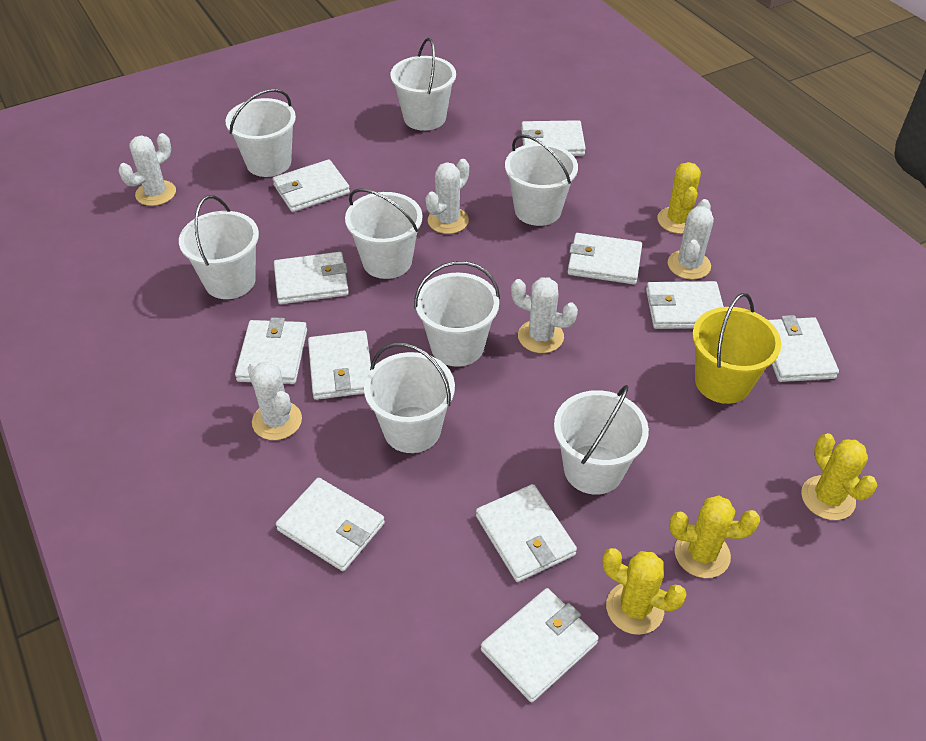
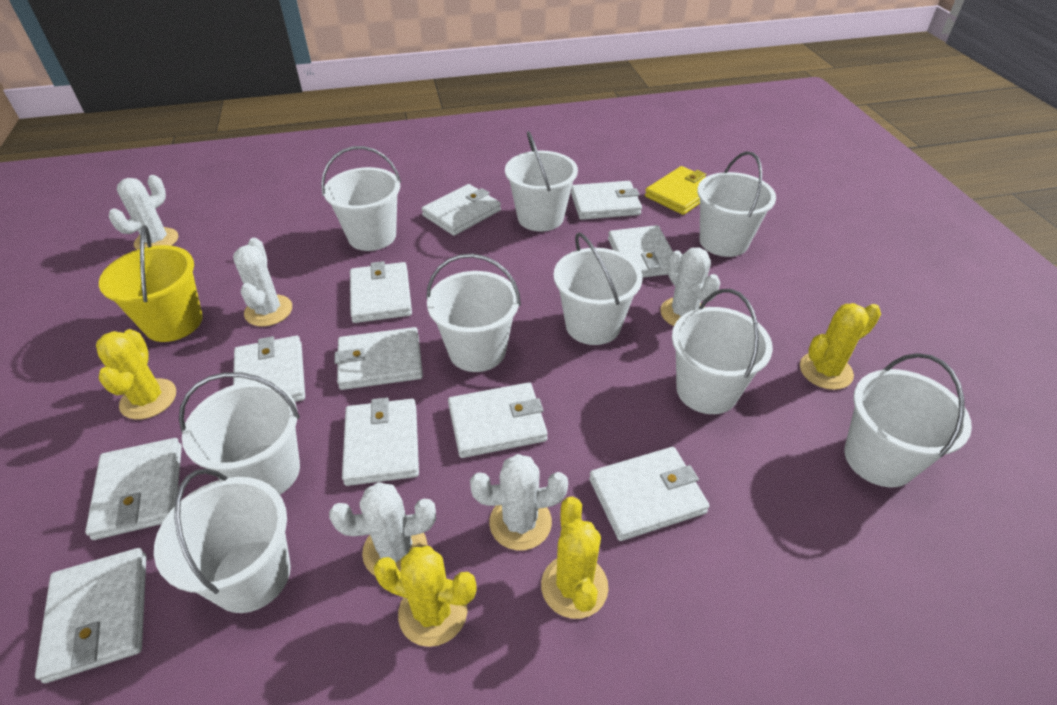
white bucket: [179,195,259,299] [225,89,296,177] [345,188,423,279] [364,343,455,453] [390,38,456,131] [414,261,500,367] [505,134,578,226] [554,385,649,495] = 8 -> [154,469,291,613] [179,372,300,495] [321,146,401,251] [426,254,521,372] [505,131,578,231] [553,233,642,345] [672,289,773,414] [697,151,776,257] [844,353,972,487] = 9
yellow wallet: none = 0 -> [645,166,706,215] = 1

